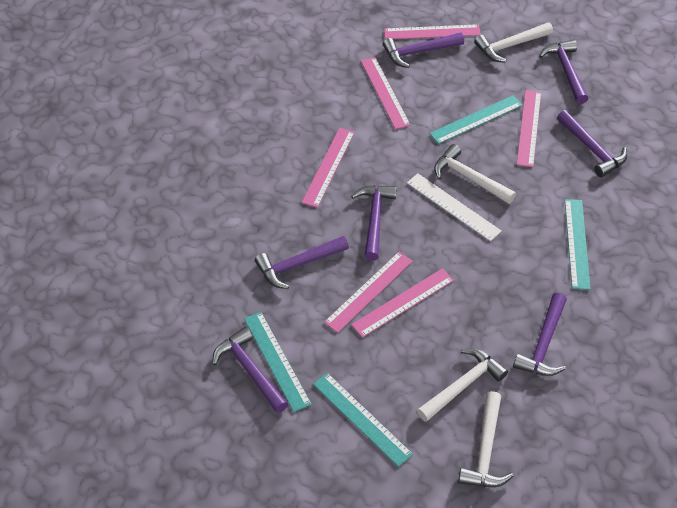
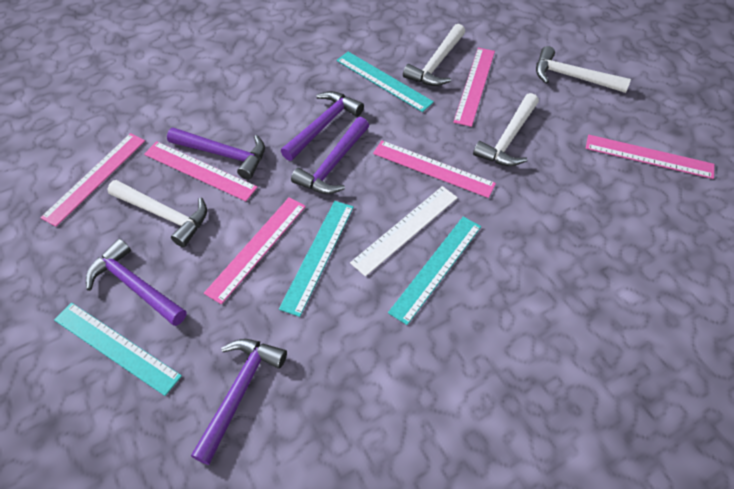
purple hammer: [212,327,289,413] [255,236,349,289] [351,185,397,261] [383,32,464,68] [513,293,567,376] [539,39,588,104] [557,110,627,177] = 7 -> [86,239,186,326] [167,128,265,180] [191,339,287,465] [281,91,364,161] [291,117,369,194] = 5

